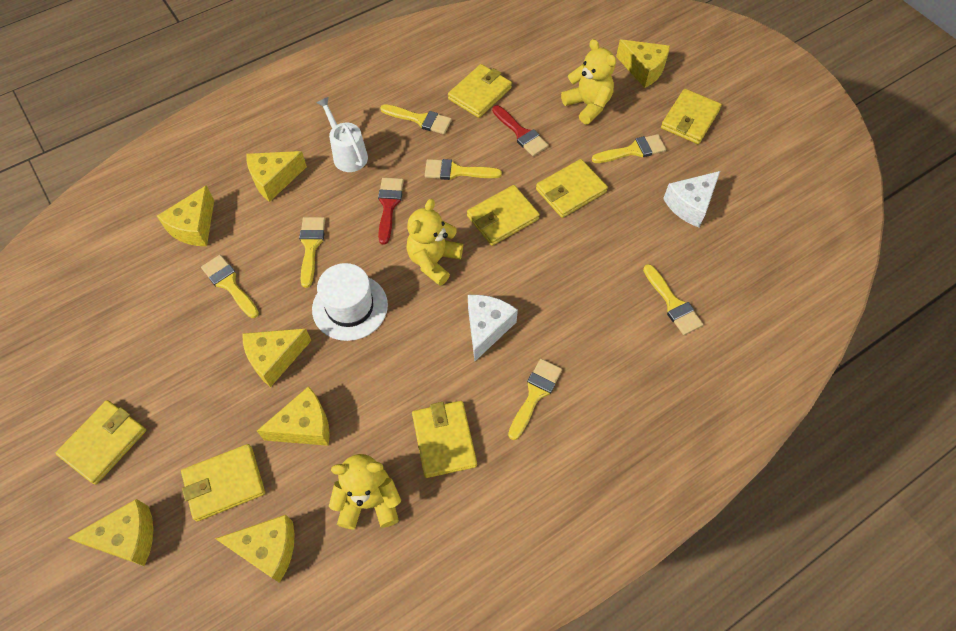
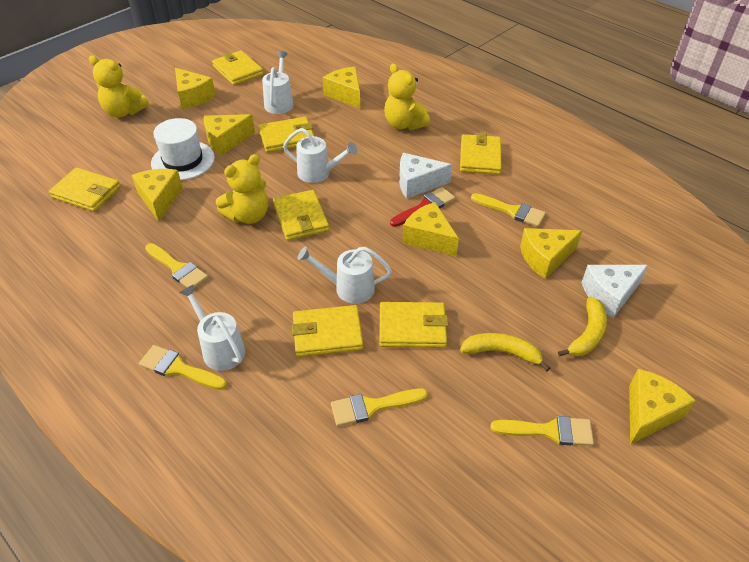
red brush: [378,178,403,245] [492,105,549,156] = 2 -> [390,187,455,227] = 1
white watering can: [316,97,368,172] = 1 -> [179,284,245,371] [262,51,294,114] [283,128,357,183] [297,246,392,304] = 4
yellow banana: none = 0 -> [460,333,550,371] [558,297,607,357] = 2
yellow brush: [201,255,259,318] [299,217,325,288] [380,104,452,134] [425,159,502,180] [508,359,562,440] [592,134,666,163] [643,264,703,335] = 7 -> [139,345,227,390] [145,243,208,289] [331,388,428,426] [471,193,546,227] [490,416,594,446] = 5

